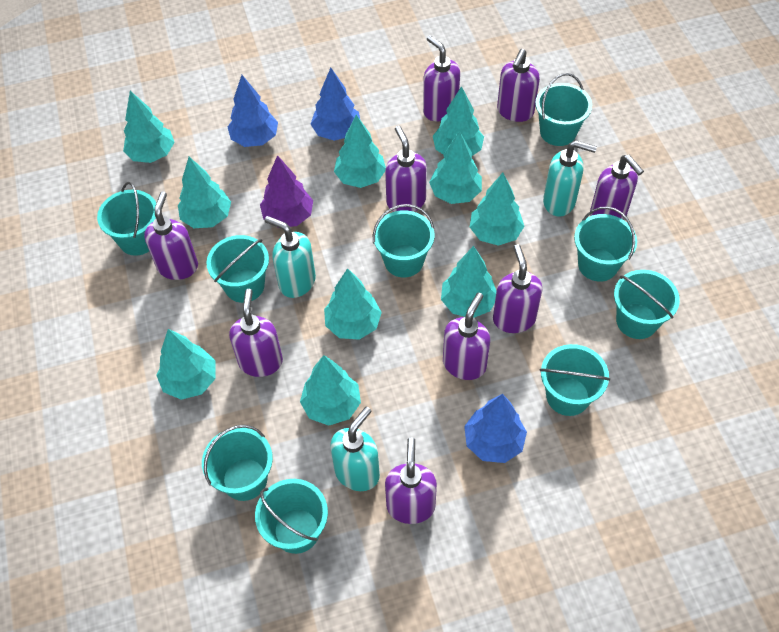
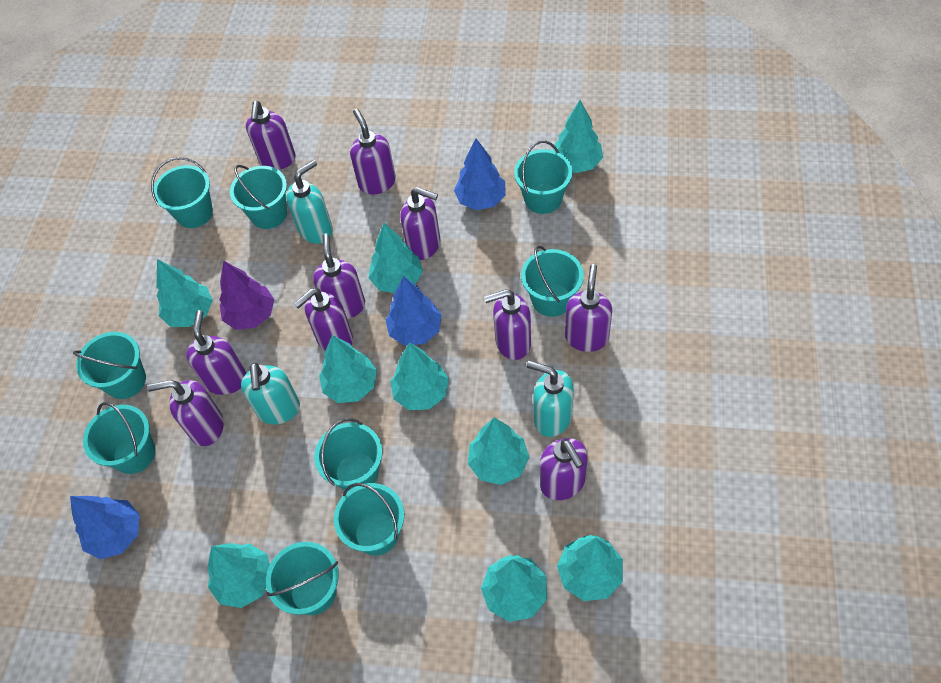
purple soap dispenser: [144,191,198,280] [229,289,283,377] [385,126,427,212] [385,438,437,524] [423,35,460,121] [443,293,490,380] [493,244,543,333] [497,49,540,122] [590,155,644,219] = 9 -> [147,380,224,446] [186,310,246,395] [246,101,295,170] [294,288,353,351] [313,233,365,319] [350,109,396,195] [401,187,440,260] [484,289,531,360] [540,438,588,500] [565,264,612,352] = 10
turquoise tree: [123,91,175,163] [156,329,216,400] [178,157,231,228] [300,355,361,426] [324,268,382,340] [334,115,386,188] [429,131,482,204] [433,86,484,156] [441,246,496,318] [470,173,524,246] = 10 -> [156,259,213,327] [208,543,270,608] [319,335,377,403] [368,223,423,293] [390,342,449,410] [468,418,529,485] [481,555,547,622] [553,100,603,173] [557,535,623,601] = 9

